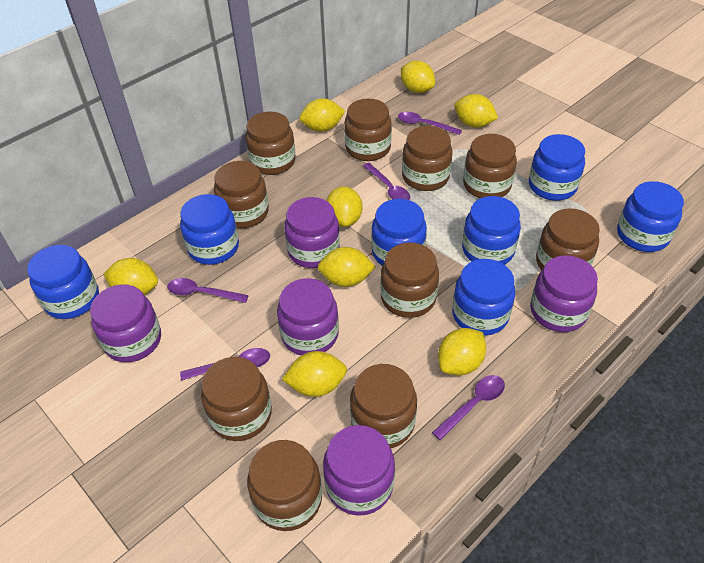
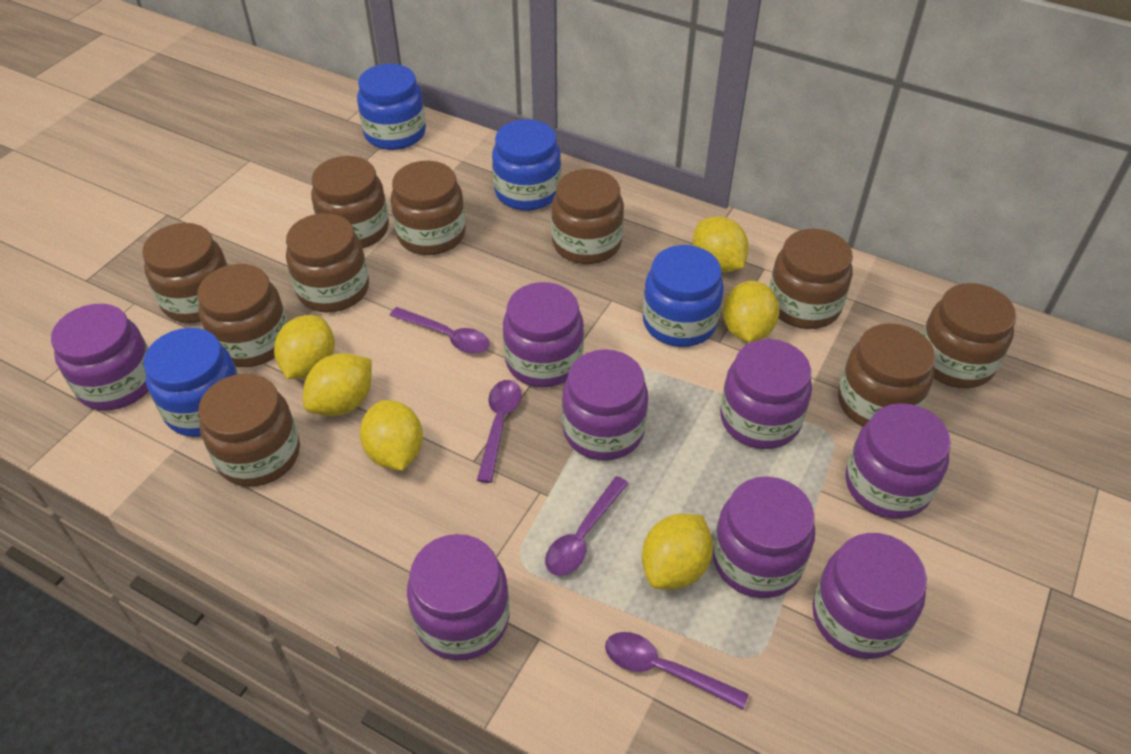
blue jar: [27,245,99,319] [180,194,239,265] [371,199,427,266] [452,259,515,336] [462,196,521,265] [529,134,585,201] [617,181,684,252] = 7 -> [143,328,238,437] [357,64,426,150] [492,119,561,211] [643,245,724,347] = 4
purple jar: [90,284,161,362] [277,278,339,356] [284,197,340,268] [323,425,395,516] [530,255,598,332] = 5 -> [51,304,149,411] [407,534,510,661] [503,282,584,387] [562,349,648,461] [713,476,815,598] [720,339,812,449] [813,533,927,659] [846,403,951,519] = 8
purple spoon: [167,278,249,303] [180,348,270,381] [363,163,410,200] [398,112,462,135] [432,375,505,440] = 5 -> [390,307,490,354] [477,380,522,483] [545,476,629,576] [605,632,749,710] = 4
yellow lemon: [103,258,158,295] [282,351,347,397] [299,98,345,132] [318,247,376,287] [327,186,362,227] [401,61,435,93] [438,328,486,376] [454,94,498,128] = 8 -> [274,315,335,379] [303,353,372,416] [360,400,423,471] [642,514,713,590] [693,216,749,272] [723,281,780,342] = 6

